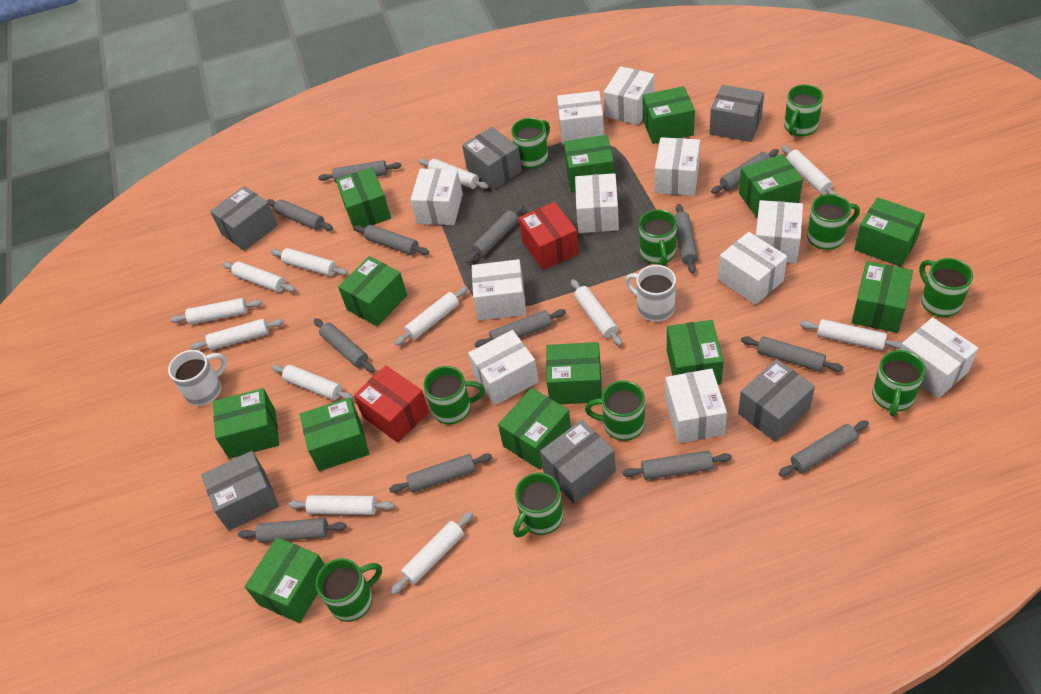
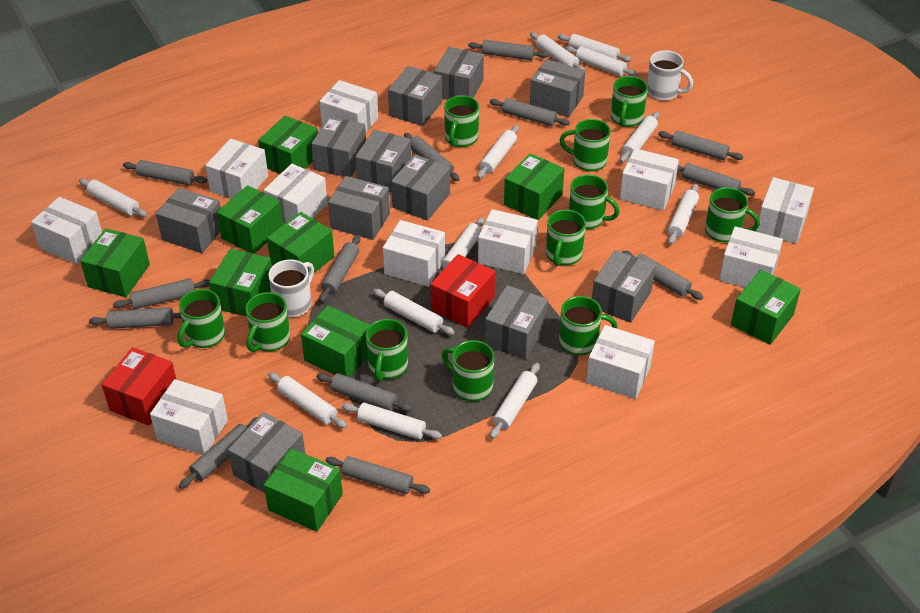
green box: [213,388,279,459] [245,537,325,623] [300,397,369,471] [336,167,391,231] [338,256,407,326] [498,388,571,469] [546,342,602,404] [564,135,614,192] [643,86,695,144] [667,320,724,385] [739,154,803,219] [852,261,913,333] [854,197,925,267] = 13 -> [80,228,150,297] [209,249,272,317] [217,185,283,254] [258,116,318,174] [264,448,343,532] [267,212,334,273] [301,305,370,377] [504,153,564,220] [731,270,801,345] = 9
green mug: [316,558,382,622] [424,366,485,424] [511,118,550,169] [513,472,563,537] [585,380,645,441] [639,209,677,266] [784,84,823,136] [807,194,860,250] [872,350,925,416] [919,258,973,317] = 10 -> [178,289,225,348] [246,292,290,352] [366,319,408,382] [442,340,494,401] [444,95,479,147] [546,209,586,266] [559,296,617,355] [560,119,611,172] [569,174,620,229] [611,76,648,127] [705,187,760,242] = 11
grey box: [201,451,279,531] [210,186,278,251] [462,127,522,190] [540,420,616,504] [709,85,764,142] [738,359,815,441] = 6 -> [156,188,221,253] [228,412,305,493] [311,116,366,177] [328,176,390,240] [355,129,411,192] [388,66,442,126] [391,154,450,221] [434,47,484,100] [485,285,548,360] [530,59,585,117] [592,250,655,323] = 11

